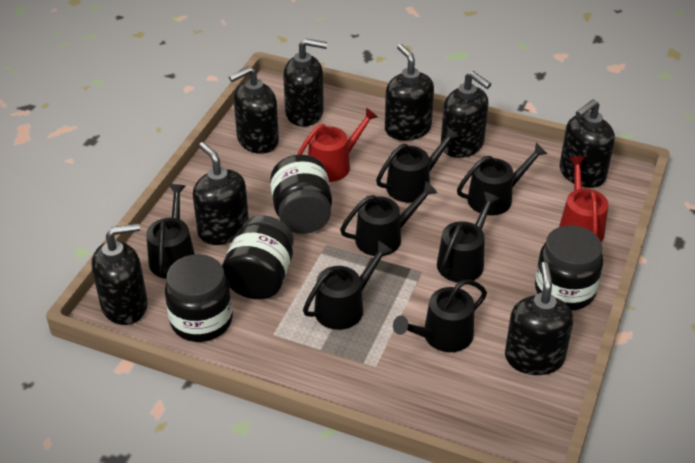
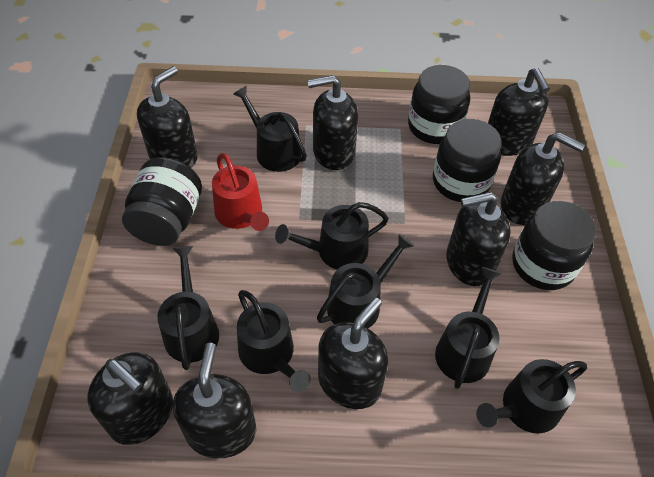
red watering can: [297,107,378,182] [559,156,609,242] = 2 -> [212,153,269,231] = 1

